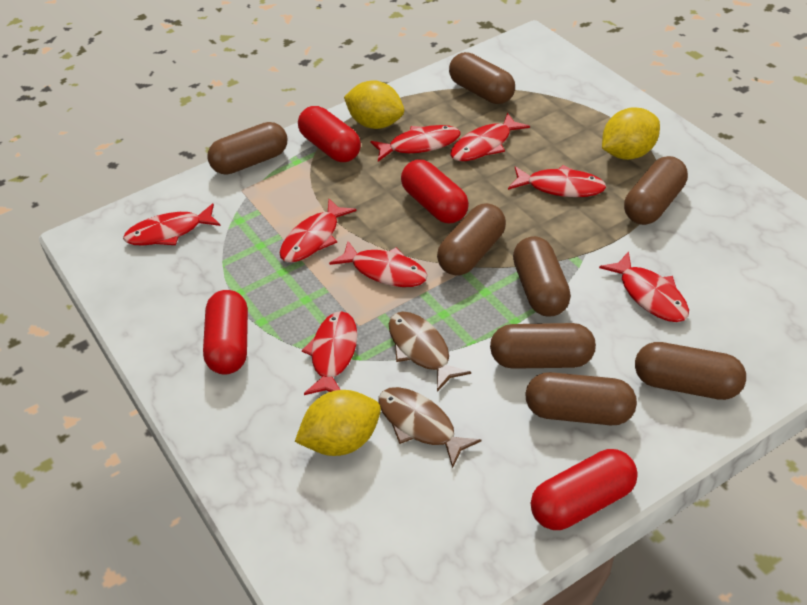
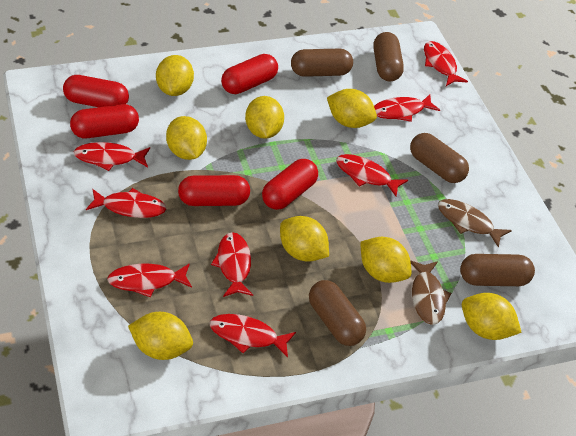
brown capsule: [207,122,287,175] [437,203,506,275] [449,52,515,104] [490,323,596,369] [513,236,571,316] [525,372,637,425] [624,156,688,225] [635,342,746,400] = 8 -> [291,49,353,77] [309,280,366,346] [373,32,404,82] [410,133,469,183] [460,254,535,286] = 5
red capsule: [203,290,248,375] [298,106,361,162] [401,160,469,223] [531,449,638,530] = 4 -> [63,75,129,107] [70,104,139,138] [178,175,250,206] [221,54,278,94] [262,159,318,210] = 5
yellow lemon: [295,390,381,456] [344,80,404,129] [602,107,660,160] = 3 -> [128,312,193,360] [156,55,194,96] [166,116,207,160] [245,96,284,139] [280,216,329,261] [327,89,377,128] [360,237,411,283] [462,293,522,340] = 8

